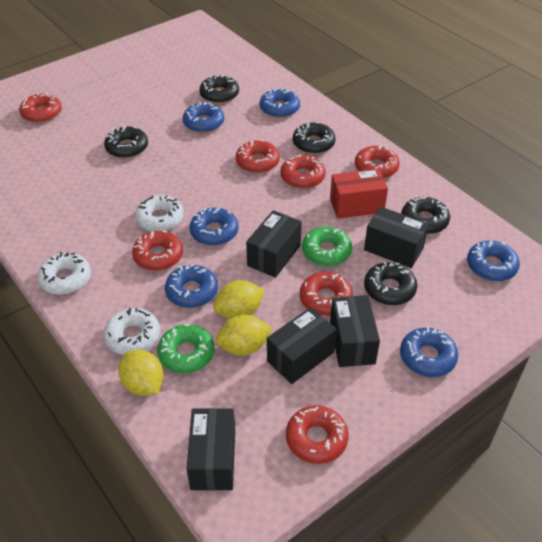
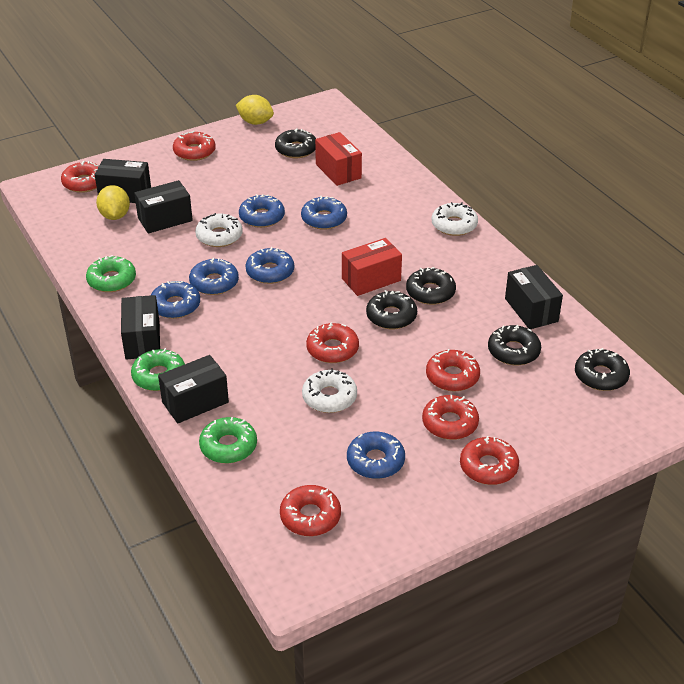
green donut: [157,324,215,373] [302,226,352,266] = 2 -> [86,255,136,292] [131,348,185,391] [199,417,257,464] = 3
red box: [330,169,388,219] = 1 -> [315,132,362,186] [342,238,402,296] = 2
yellow lemon: [118,350,164,396] [213,280,265,319] [216,315,273,356] = 3 -> [96,185,130,220] [236,95,274,125] = 2

